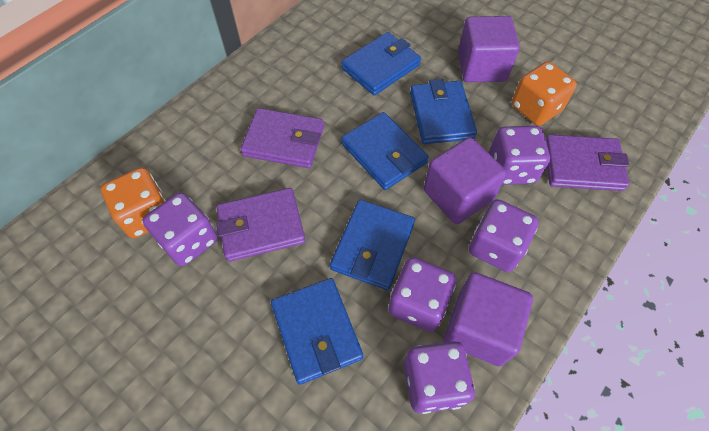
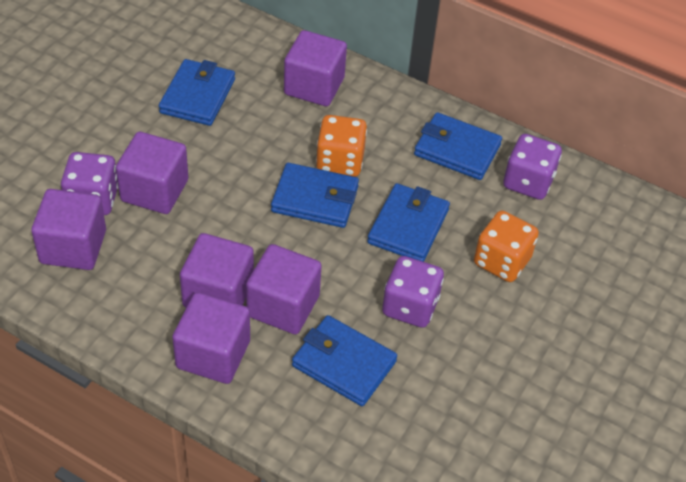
purple cube: [424,137,507,224] [444,272,533,367] [458,16,520,82] = 3 -> [31,189,106,270] [116,132,188,214] [172,292,250,384] [180,233,254,308] [246,244,322,334] [284,30,347,106] = 6
purple dice: [142,192,217,266] [388,257,456,332] [404,341,475,414] [469,199,539,272] [489,126,550,185] = 5 -> [61,152,118,215] [382,256,444,328] [503,134,562,200] = 3
purple wallet: [216,188,305,262] [240,108,324,168] [545,134,630,191] = 3 -> none = 0

